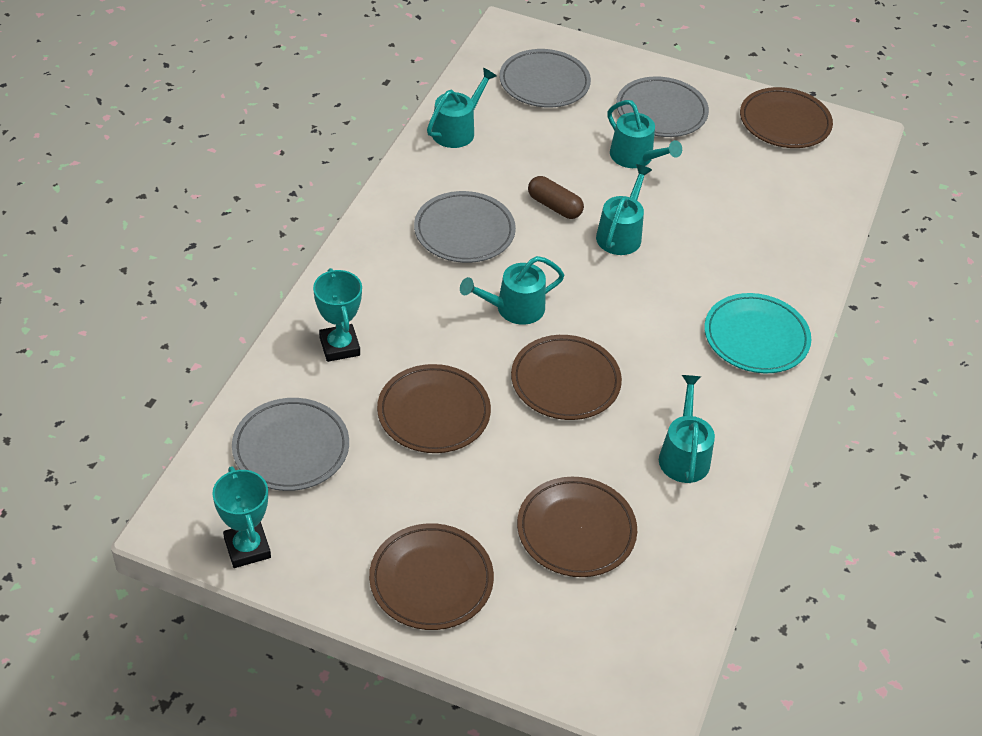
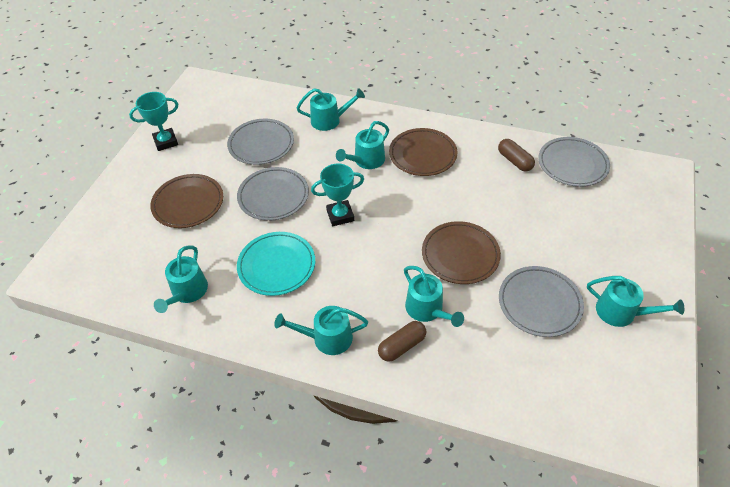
brown capsule: [528,176,584,219] = 1 -> [378,321,426,362] [498,139,535,172] = 2
brown plate: [369,523,494,630] [377,364,491,453] [511,335,622,420] [517,477,637,577] [740,87,833,148] = 5 -> [150,174,223,228] [389,128,457,176] [422,221,501,284] = 3
turquoise watering can: [427,68,497,148] [460,256,564,325] [596,164,652,255] [607,100,682,168] [659,375,715,483] = 5 -> [154,246,208,313] [274,306,368,355] [297,88,365,131] [336,121,389,169] [404,266,464,327] [587,276,684,327] = 6

